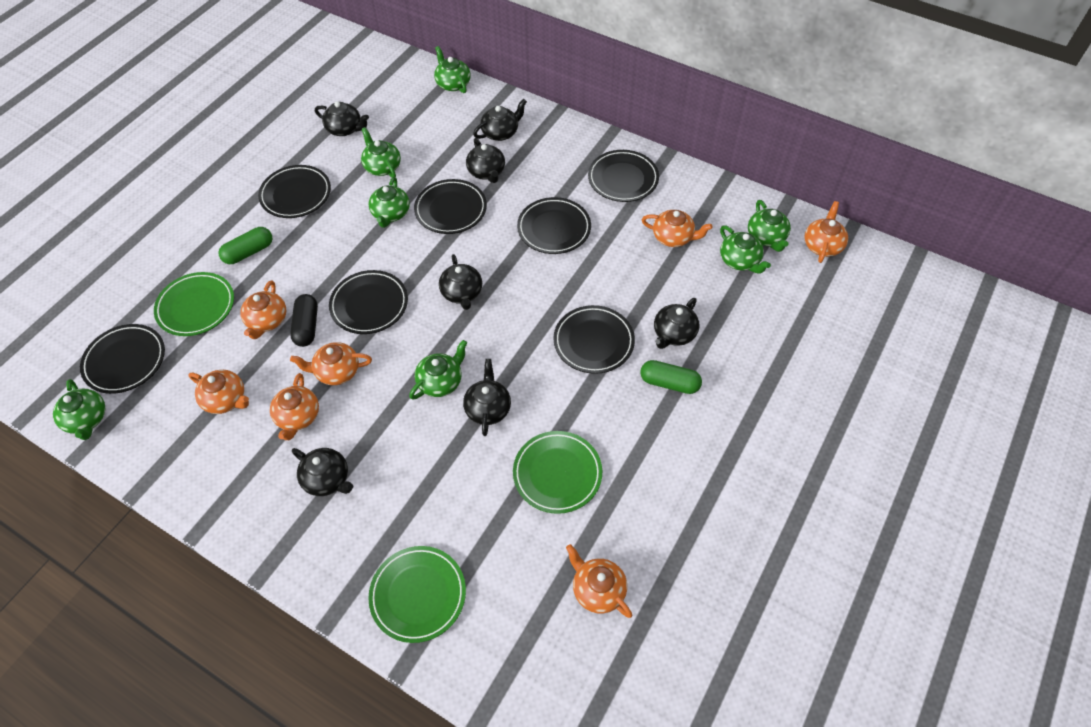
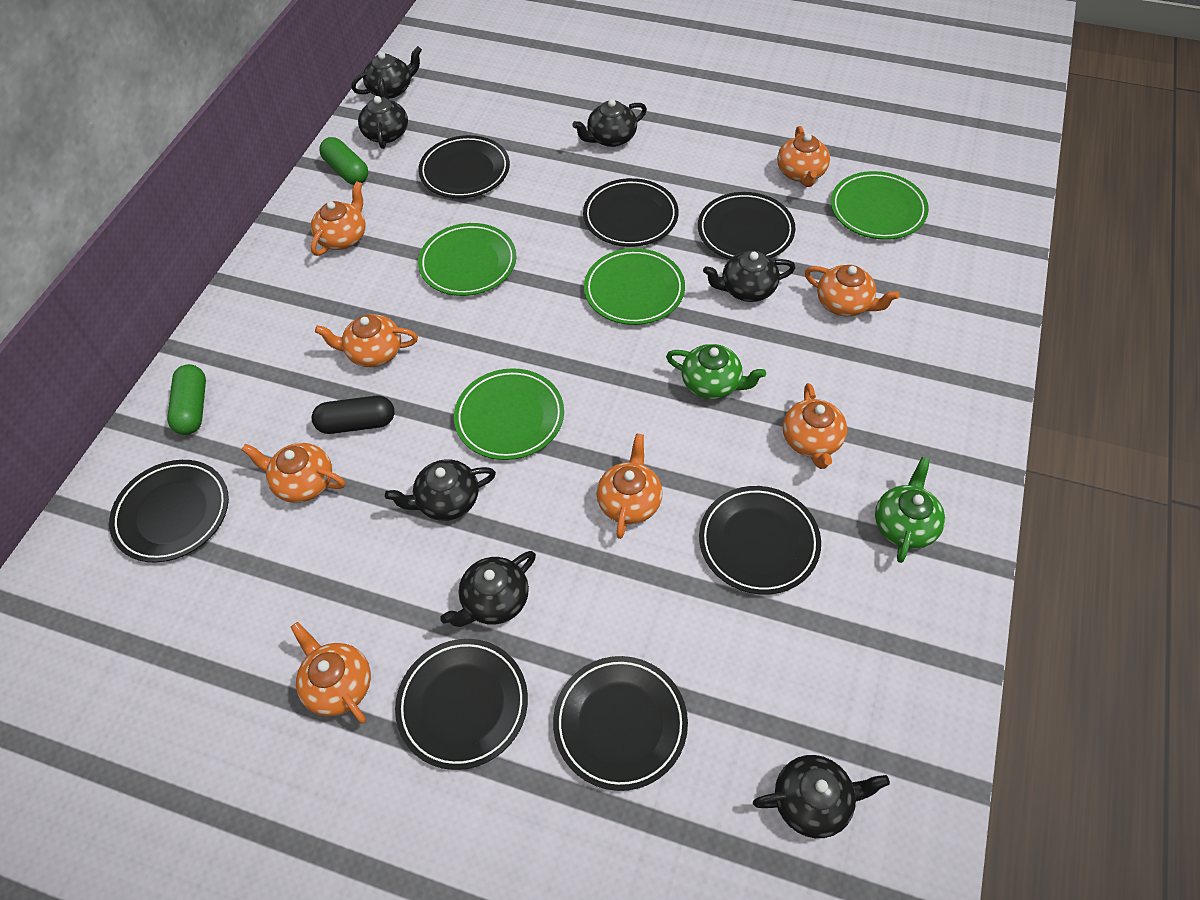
green plate: [154,272,234,336] [368,546,466,643] [513,431,602,514] = 3 -> [418,223,516,296] [454,368,564,460] [584,248,685,325] [831,171,929,240] = 4
green teapot: [53,379,105,440] [361,127,401,178] [368,177,410,228] [409,340,467,400] [434,46,471,93] [720,225,771,274] [748,200,791,252] = 7 -> [666,344,766,399] [875,457,945,563] = 2
orange teapot: [188,370,249,414] [240,280,286,339] [270,373,319,440] [290,342,372,385] [566,544,632,618] [642,210,713,247] [804,201,848,263] = 7 -> [241,443,345,503] [291,622,371,724] [311,181,366,256] [315,314,418,367] [597,433,663,539] [777,126,830,187] [783,383,847,469] [805,265,900,317] = 8

